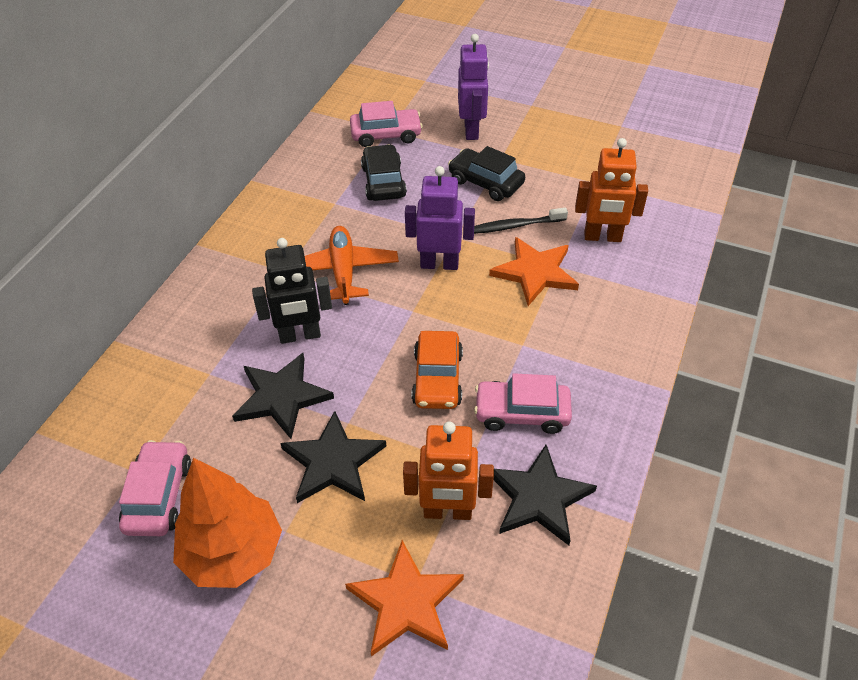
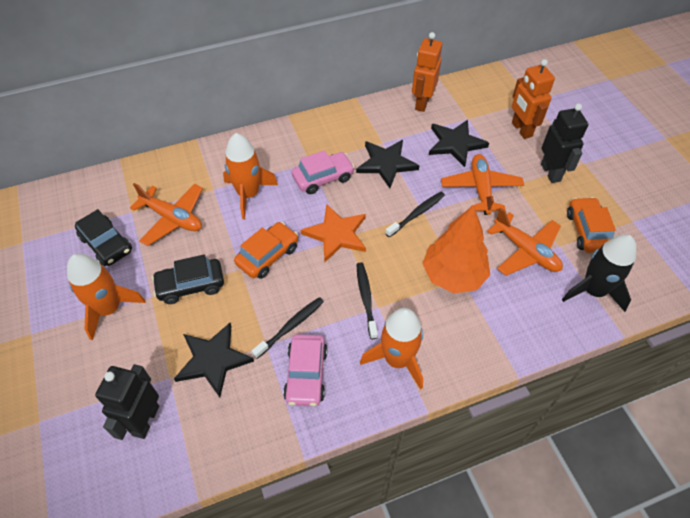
black robot: [252,238,332,344] = 1 -> [95,364,159,440] [541,103,588,183] = 2
black rocket: none = 0 -> [562,235,636,312] = 1
black toothbrush: [474,207,568,234] = 1 -> [252,297,324,359] [356,262,378,339] [385,192,445,237] = 3
orange car: [411,331,463,409] = 1 -> [234,222,298,279] [567,197,616,253] = 2
orange plane: [305,226,399,305] = 1 -> [130,183,203,246] [441,154,524,215] [487,207,563,276] = 3
orange rocket: none = 0 -> [67,254,146,340] [223,133,278,219] [360,308,423,390] = 3
orange star: [345,540,464,656] [489,237,579,306] = 2 -> [301,204,366,262] = 1
pink car: [119,440,191,536] [350,101,423,147] [474,373,572,434] = 3 -> [283,334,327,406] [292,150,354,194] = 2
purple robot: [405,166,475,270] [458,34,489,140] = 2 -> none = 0

